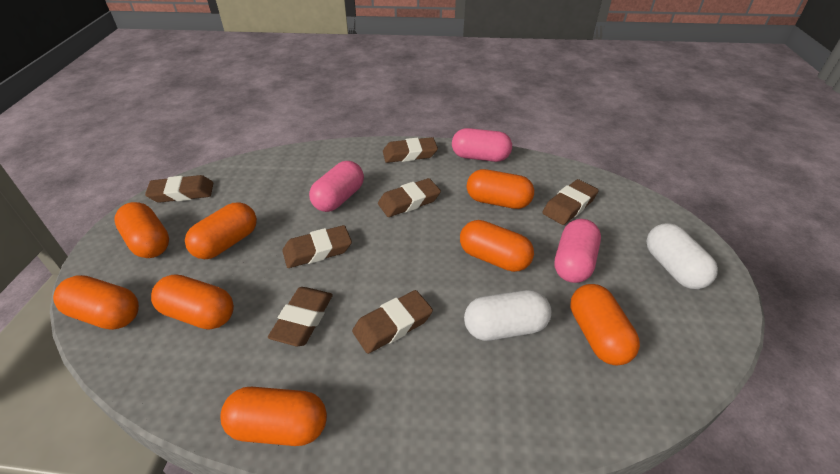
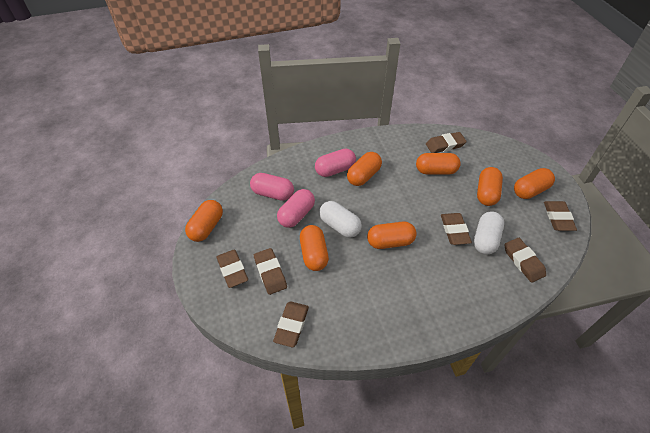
orange capsule: [53,275,139,330] [114,202,169,258] [151,275,234,330] [185,202,257,259] [221,387,327,446] [460,220,534,272] [467,169,534,209] [570,284,640,366] = 8 -> [185,200,223,242] [300,225,329,271] [347,152,382,186] [367,222,417,249] [416,153,461,175] [477,167,503,206] [514,168,555,199] = 7

